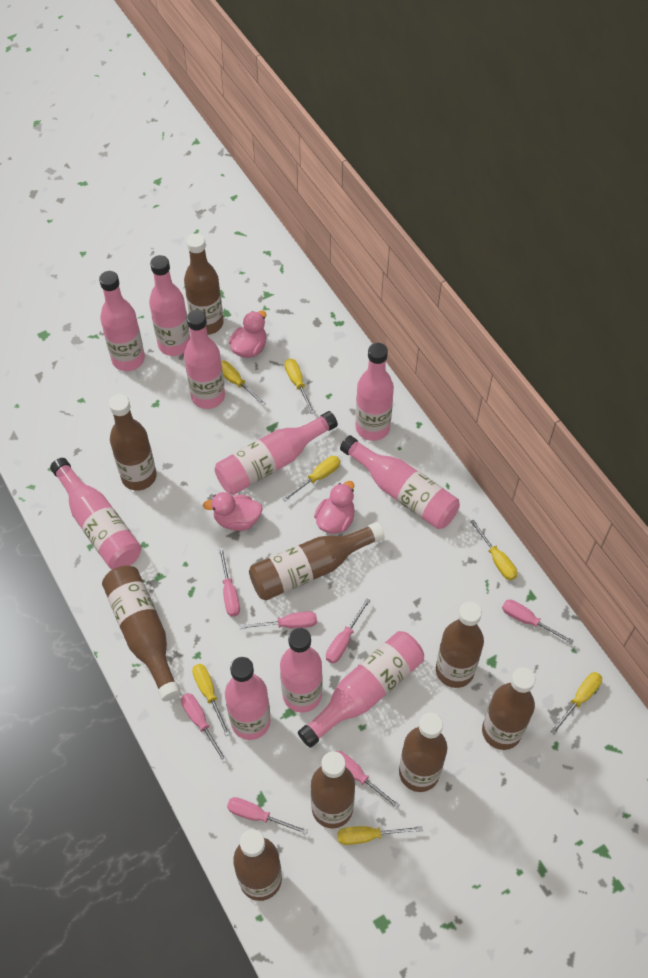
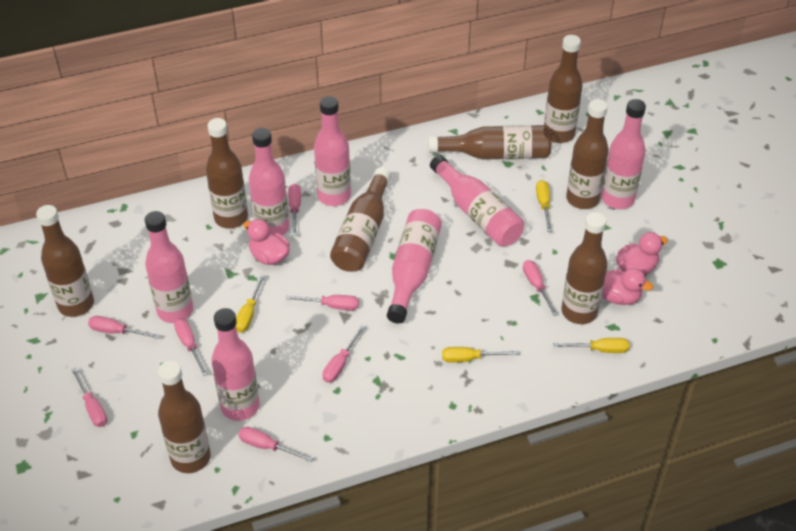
brown bottle: [102,565,181,701] [109,394,157,491] [184,233,224,335] [233,829,282,901] [249,522,385,600] [311,751,355,829] [399,712,447,792] [436,601,484,688] [482,667,535,750] = 9 -> [36,205,94,317] [158,361,211,473] [206,118,248,228] [330,167,391,272] [428,125,551,160] [544,35,583,143] [561,212,608,324] [566,99,609,209] = 8
pink bottle: [50,458,141,570] [99,271,145,371] [149,255,190,356] [184,310,225,409] [215,411,338,495] [225,657,271,740] [280,628,322,713] [298,631,424,748] [340,435,460,529] [356,343,394,441] = 10 -> [145,211,193,323] [211,308,259,421] [249,128,289,235] [314,96,351,206] [387,209,442,323] [430,155,524,247] [601,99,646,209] = 7
pink screwdriver: [181,693,228,763] [219,547,240,617] [227,797,308,835] [240,611,317,629] [326,598,371,663] [335,751,400,808] [502,600,574,644] = 7 -> [71,368,107,427] [88,316,160,339] [174,319,208,376] [238,427,313,462] [286,295,359,311] [288,184,301,236] [322,325,365,383] [523,260,558,316] = 8
yellow screwdriver: [192,664,230,736] [221,361,266,406] [282,456,340,501] [285,359,315,414] [338,826,423,845] [470,519,517,581] [550,672,602,735] = 7 -> [236,275,265,333] [442,347,518,363] [536,180,552,232] [553,338,630,353] = 4

